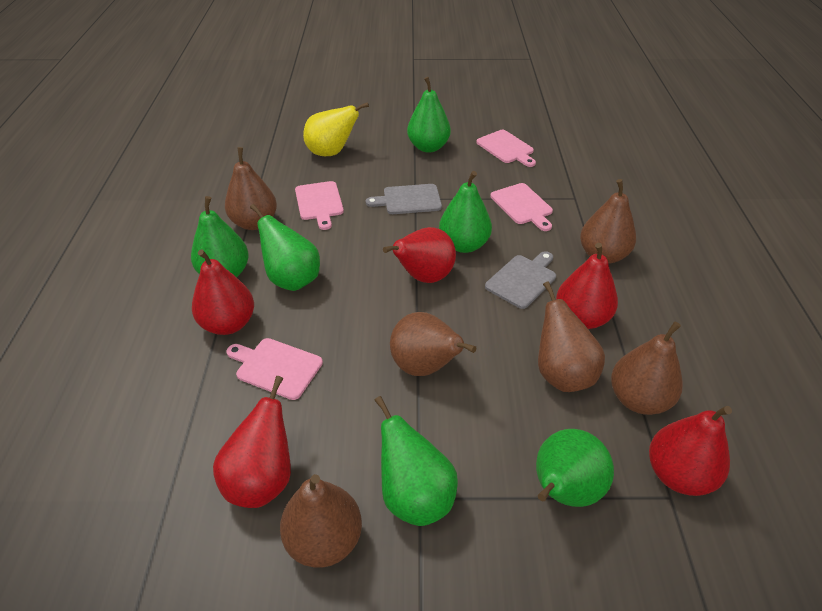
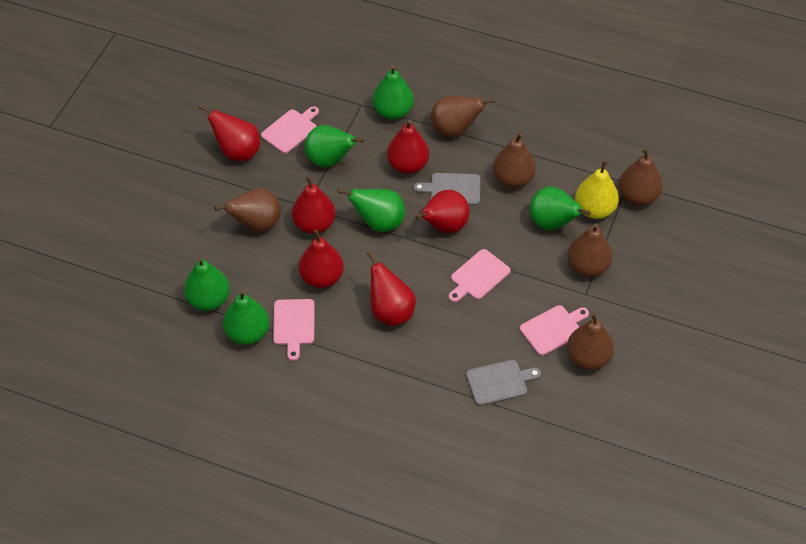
red pear: [192,249,254,335] [213,376,291,508] [383,227,456,283] [556,243,618,329] [649,406,732,496] = 5 -> [199,104,260,161] [292,176,336,234] [299,229,344,288] [367,251,416,326] [387,119,429,174] [415,190,469,233] = 6

